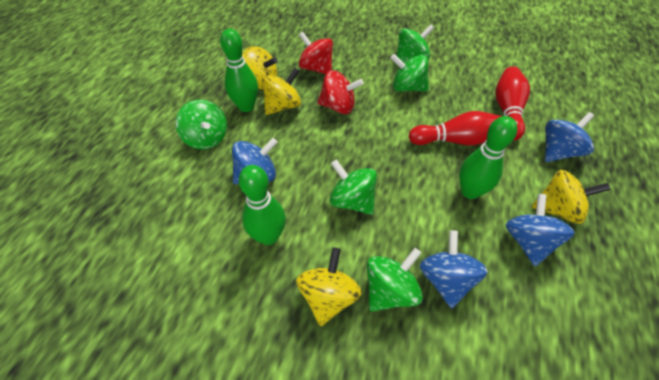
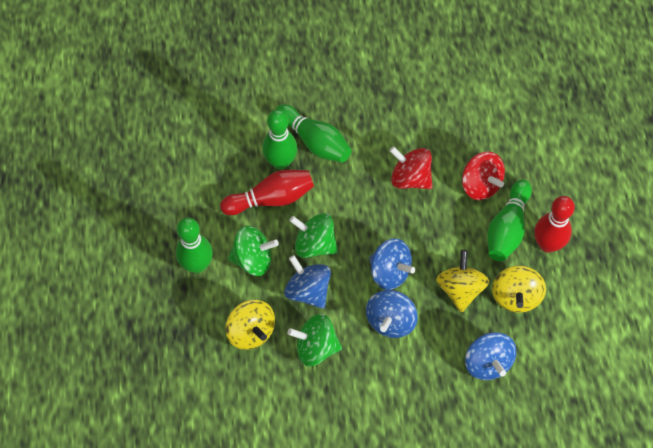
green bowling pin: [220,29,258,112] [239,165,286,245] [459,116,517,199] = 3 -> [176,218,213,273] [262,109,298,170] [276,104,352,163] [487,180,532,261] = 4
green spinning top: [176,99,227,150] [330,159,377,215] [367,248,423,311] [390,54,429,92] [396,25,434,65] = 5 -> [228,226,279,276] [287,314,342,366] [289,213,338,258] = 3
yellow spinning top: [242,46,278,89] [262,68,301,115] [296,247,362,326] [532,170,611,224] = 4 -> [225,300,275,350] [436,250,489,313] [492,266,546,313] = 3

